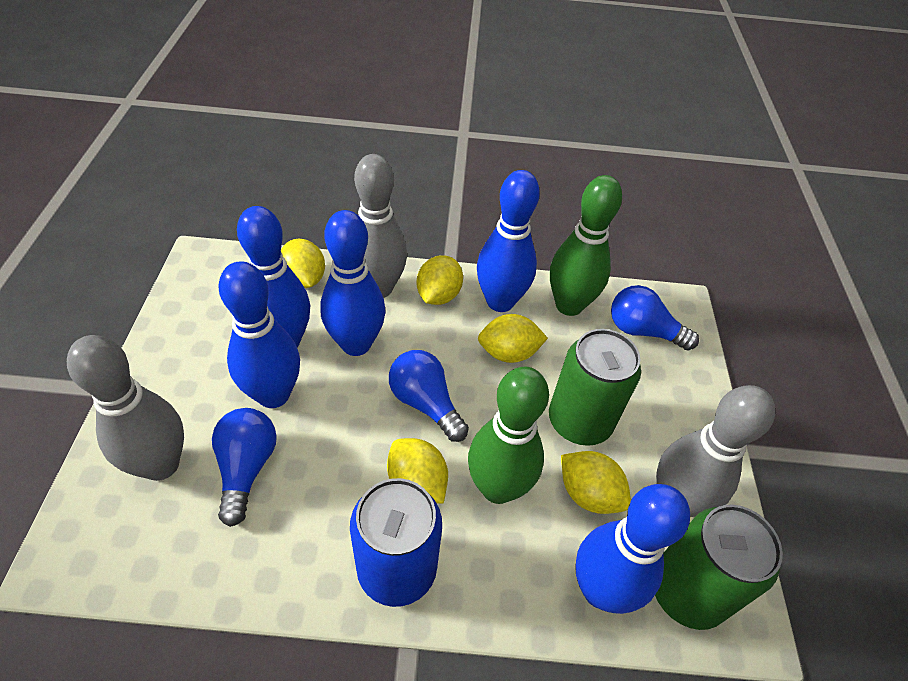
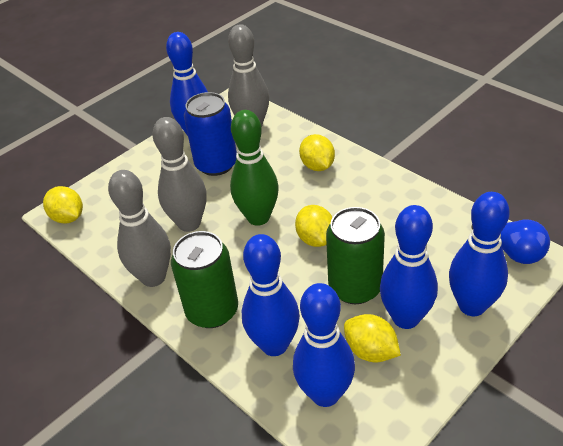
blue light bulb: [212,408,277,527] [389,350,469,442] [611,285,699,350] = 3 -> [472,220,550,264] = 1
green bowling pin: [468,367,549,504] [550,175,622,316] = 2 -> [230,110,279,226] = 1
yellow lemon: [281,239,325,288] [387,438,448,504] [417,255,463,305] [478,314,548,363] [561,451,631,514] = 5 -> [43,186,83,224] [295,205,333,247] [299,134,335,171] [344,314,401,363] = 4

